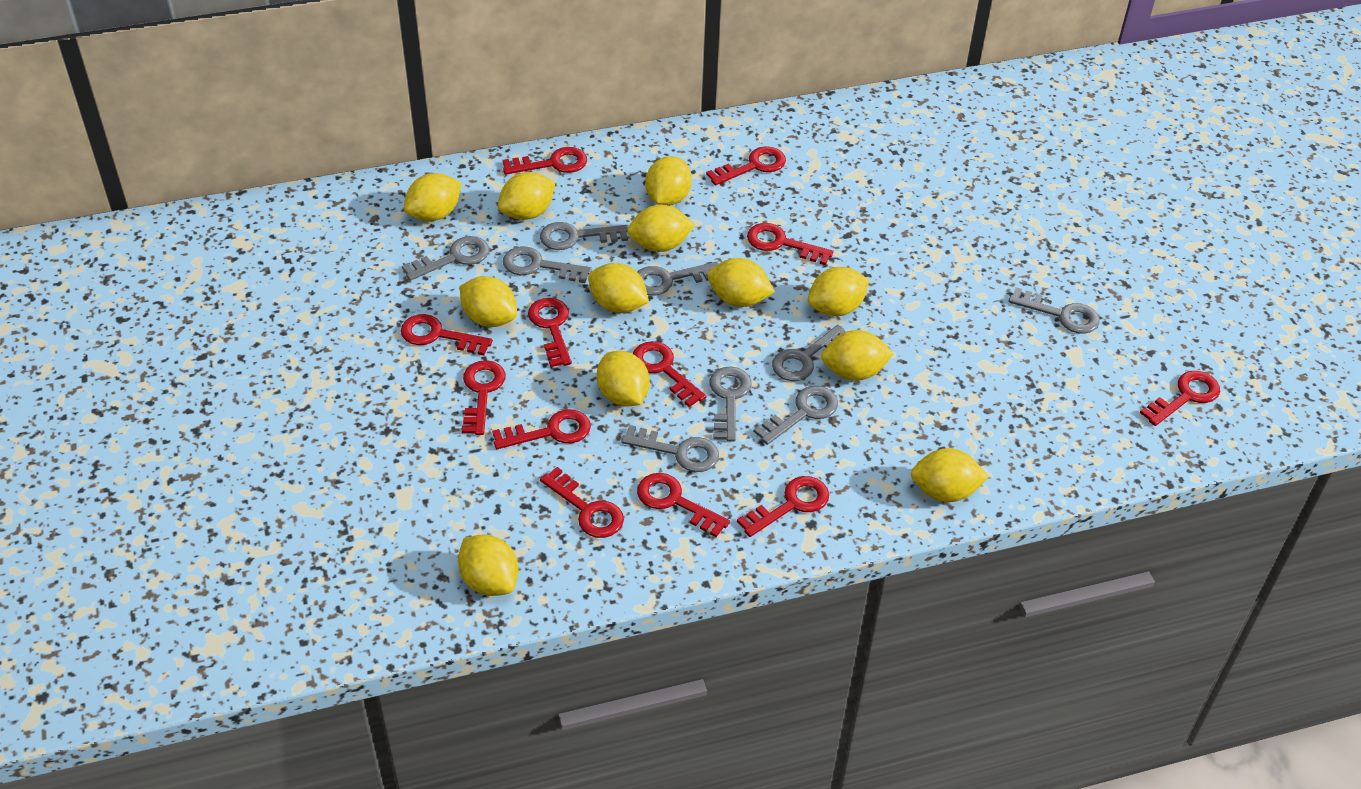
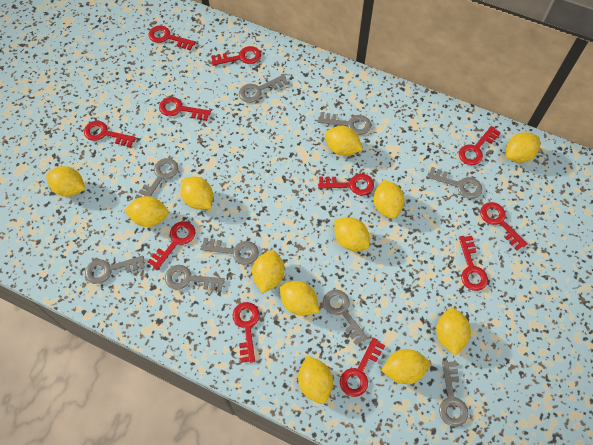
red key: [401,314,493,356] [462,360,506,435] [492,409,591,449] [503,147,587,175] [528,298,572,367] [540,467,624,538] [633,341,706,407] [637,473,730,537] [706,146,786,186] [737,476,829,537] [747,223,834,265] [1140,371,1220,426] = 12 -> [84,121,136,148] [147,221,195,270] [148,25,196,51] [159,97,211,121] [211,46,261,66] [232,302,260,363] [318,174,374,195] [340,338,385,397] [459,126,501,165] [459,236,488,291] [480,202,527,251] = 11

